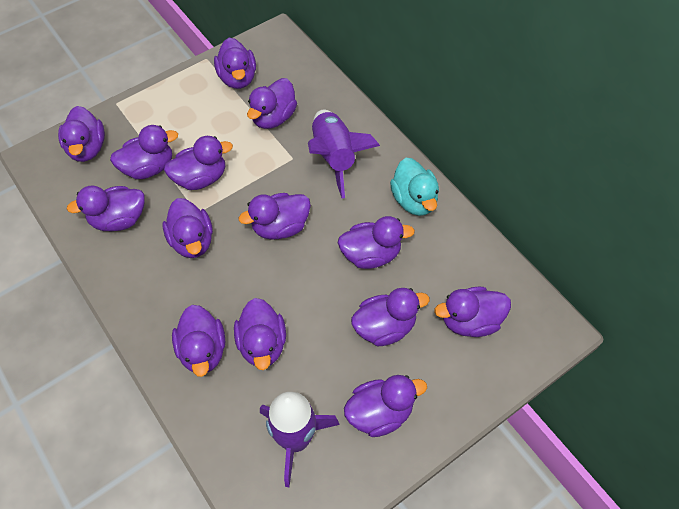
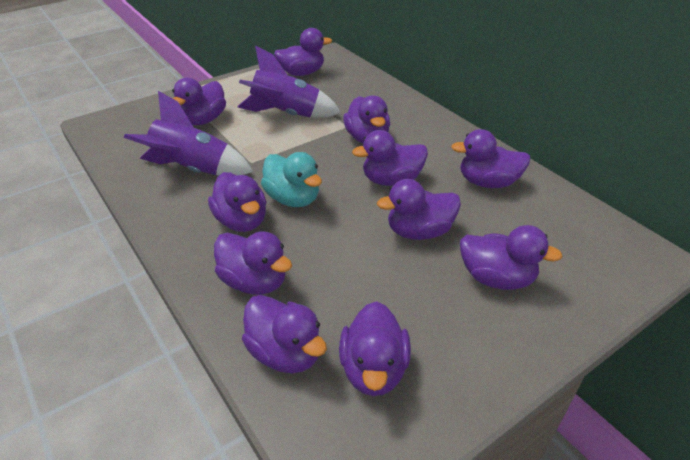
purple duck: [58,106,105,162] [67,185,145,231] [110,125,178,179] [163,198,213,258] [164,136,233,190] [172,305,225,377] [214,38,256,89] [234,298,286,370] [239,193,311,240] [247,78,297,129] [338,216,415,269] [344,375,427,437] [351,288,430,346] [434,287,511,337] = 14 -> [172,78,226,125] [208,172,266,232] [214,231,292,295] [242,295,327,373] [274,28,332,76] [339,301,411,396] [343,96,390,144] [352,130,428,186] [377,179,461,240] [451,129,530,188] [460,225,563,290] = 11

